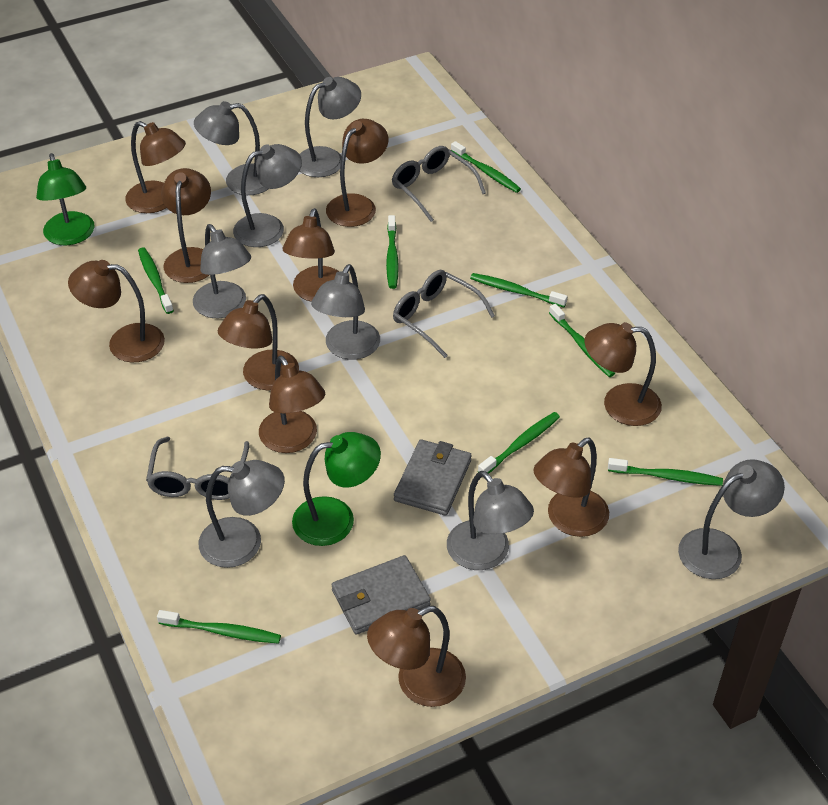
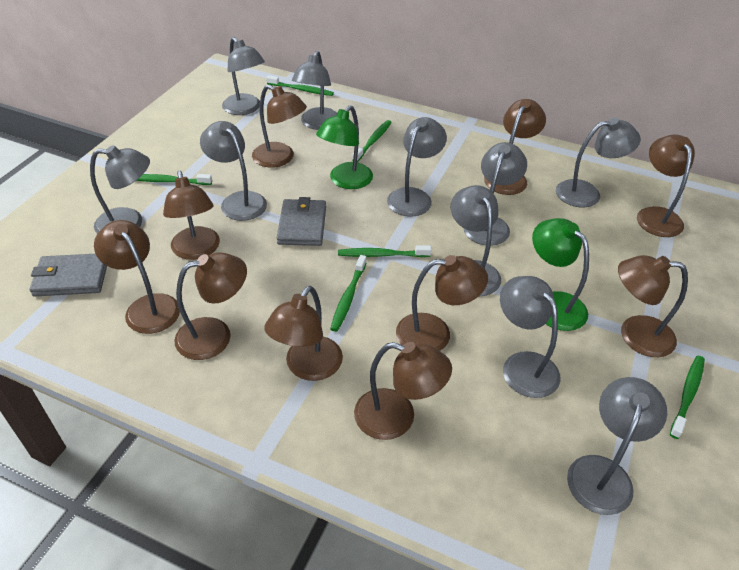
green toothbrush: [138,247,174,314] [157,610,281,644] [386,215,399,289] [451,141,521,193] [470,273,567,307] [478,412,560,474] [549,304,615,377] [608,458,723,486] = 8 -> [136,174,212,185] [266,75,334,96] [330,255,367,332] [338,245,431,257] [352,120,392,162] [670,356,705,439] = 6
grey glasses: [146,437,249,500] [392,146,486,222] [393,270,495,358] = 3 -> none = 0
grey lamp: [193,224,251,318] [194,101,268,195] [199,460,285,568] [233,144,302,247] [300,77,361,177] [311,264,380,360] [447,471,534,570] [678,459,785,579] = 8 -> [90,145,150,234] [200,121,267,221] [222,37,265,115] [292,51,337,130] [387,117,447,217] [451,185,501,296] [463,142,527,246] [500,276,561,398] [556,118,641,207] [567,377,667,515] = 10

